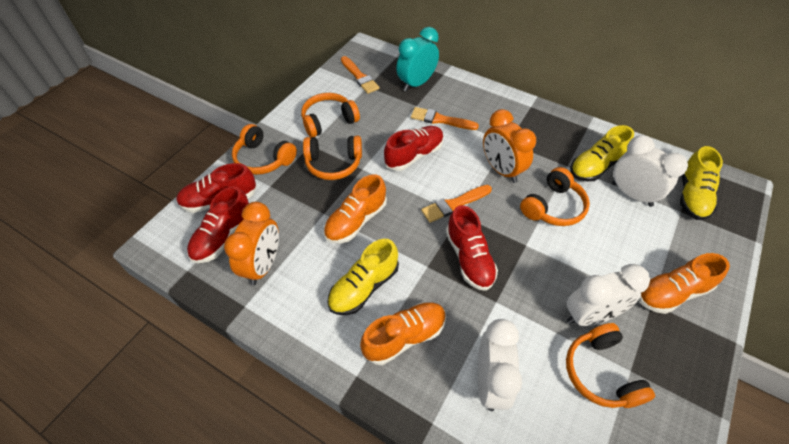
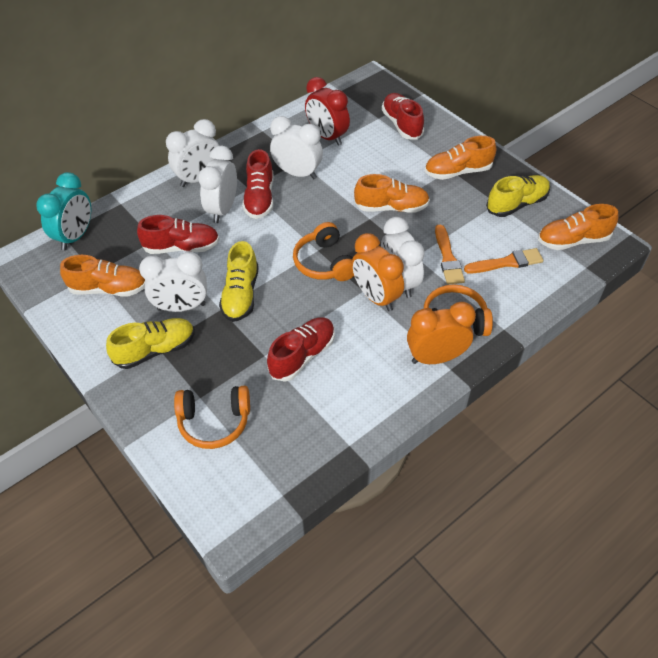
orange brush: [341,56,380,94] [411,107,479,130] [421,185,492,223] = 3 -> [435,225,465,284] [464,248,543,273] = 2
orange headphones: [232,124,297,175] [301,93,360,138] [303,136,362,180] [520,167,590,226] [566,323,655,408] = 5 -> [174,386,250,449] [293,222,354,281] [424,284,493,336] = 3
orange shoe: [324,174,387,243] [360,302,446,365] [639,253,730,314] = 3 -> [60,255,145,297] [354,174,430,213] [425,136,496,180] [538,204,619,250] = 4
red clock: none = 0 -> [305,77,350,146] = 1
white clock: [478,319,522,411] [566,264,650,326] [612,135,688,207] = 3 -> [139,252,207,312] [166,119,220,187] [198,146,237,223] [270,116,323,179] [381,217,425,298] = 5

